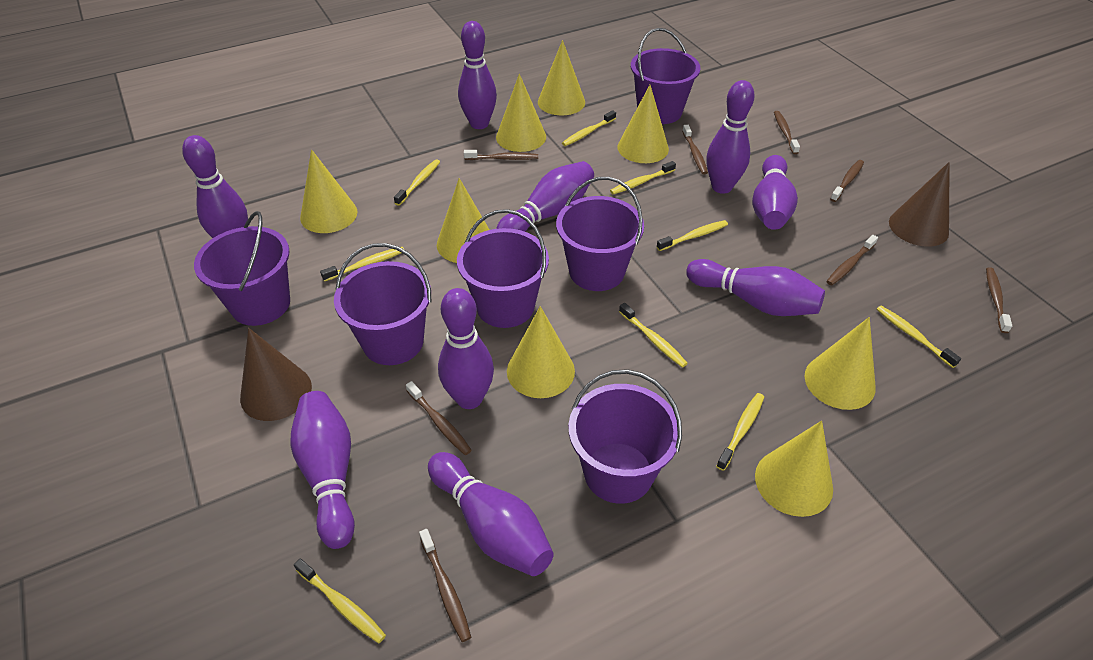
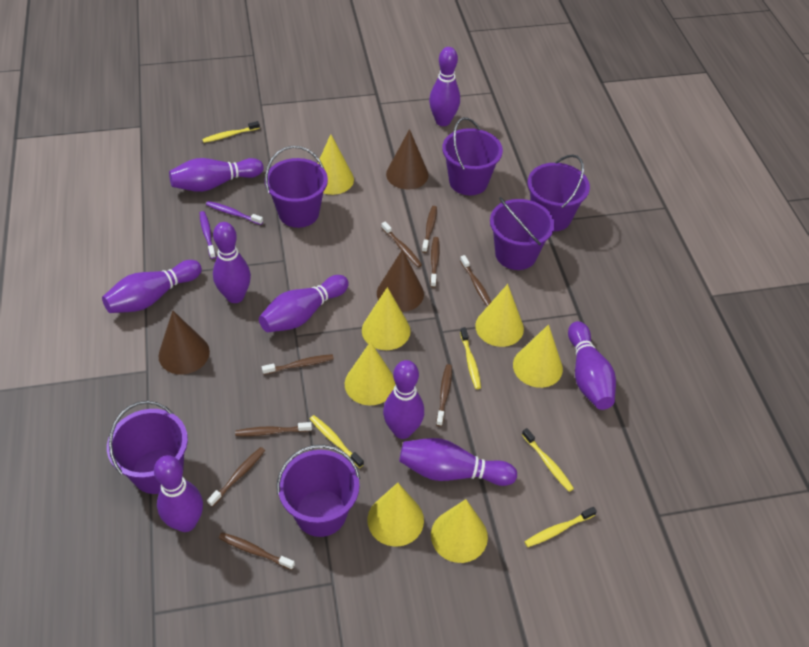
brown cone: [240,328,312,421] [889,162,950,247] = 2 -> [159,310,210,374] [377,249,424,312] [386,129,429,190] = 3
brown toothbrush: [406,381,472,455] [419,529,471,642] [464,150,538,160] [682,125,708,175] [774,111,800,154] [826,235,878,285] [830,160,864,202] [986,267,1012,333] = 8 -> [207,447,265,507] [219,532,295,570] [235,422,312,436] [262,354,334,375] [381,221,422,268] [422,206,437,253] [430,237,440,288] [436,364,452,426] [460,255,491,307] = 9
purple toothbrush: none = 0 -> [200,211,216,259] [206,201,263,225] = 2
yellow cone: [300,149,358,233] [437,178,490,263] [496,74,546,152] [507,306,575,398] [538,40,585,115] [618,85,669,163] [755,421,833,517] [805,317,876,410] = 8 -> [318,134,354,195] [345,342,396,405] [362,287,411,350] [367,483,424,547] [431,499,488,563] [475,284,524,347] [513,324,563,388] = 7
yellow toothbrush: [294,558,386,644] [320,247,404,282] [394,159,440,206] [562,110,616,146] [610,161,676,194] [619,303,688,368] [656,220,728,251] [716,393,764,471] [877,306,961,368] = 9 -> [202,121,260,143] [310,415,364,468] [460,327,481,389] [522,428,574,492] [524,507,597,547] = 5

